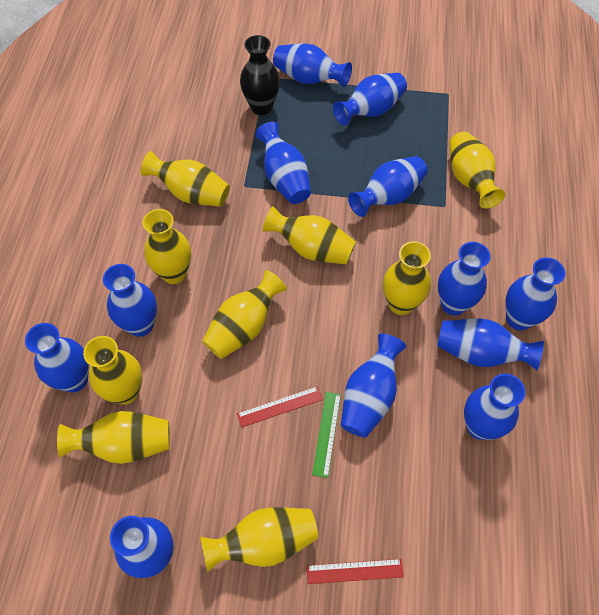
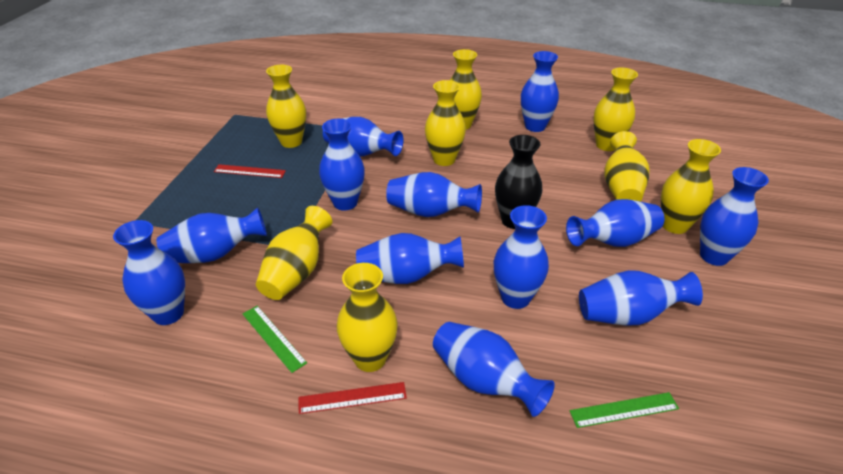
green ruler: [312,392,341,478] = 1 -> [243,306,307,373] [570,392,679,428] = 2
yellow vase: [57,411,170,464] [83,336,142,405] [141,151,230,207] [143,209,191,284] [200,507,318,572] [202,270,287,359] [263,206,356,264] [383,241,431,315] [449,132,505,209] = 9 -> [256,206,332,300] [266,65,306,148] [337,263,398,372] [425,80,466,166] [450,49,482,129] [593,67,638,151] [604,131,650,202] [661,139,721,234] = 8

